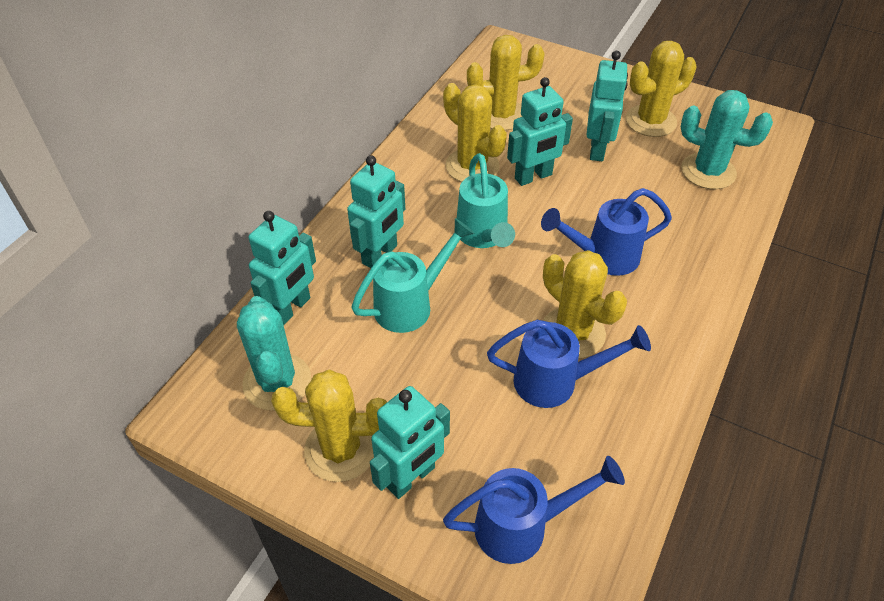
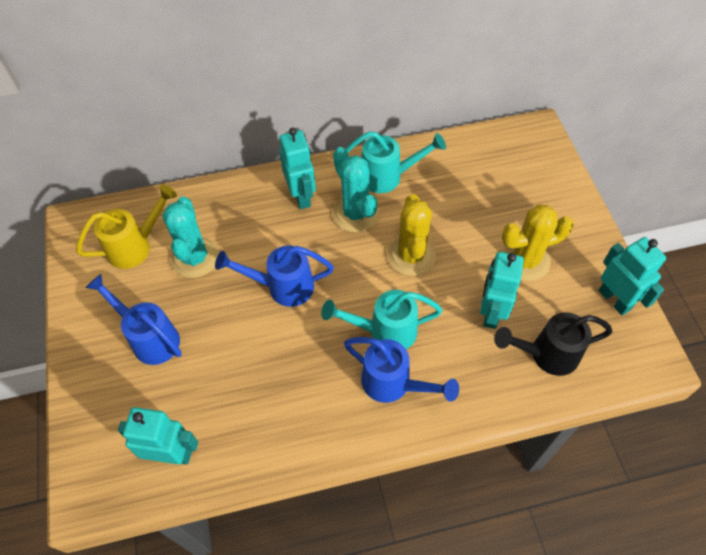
black watering can: none = 0 -> [494,312,613,376] = 1
turquoise robot: [249,211,316,325] [347,156,405,268] [370,386,450,499] [507,77,573,186] [587,51,628,161] = 5 -> [118,407,198,465] [279,128,316,209] [480,252,524,329] [599,237,666,315] = 4
yellow cactus: [271,370,387,482] [443,83,507,182] [467,35,545,130] [543,250,627,359] [626,41,697,137] = 5 -> [387,194,436,276] [502,204,574,281] = 2
yellow watering can: none = 0 -> [76,185,177,269] = 1

